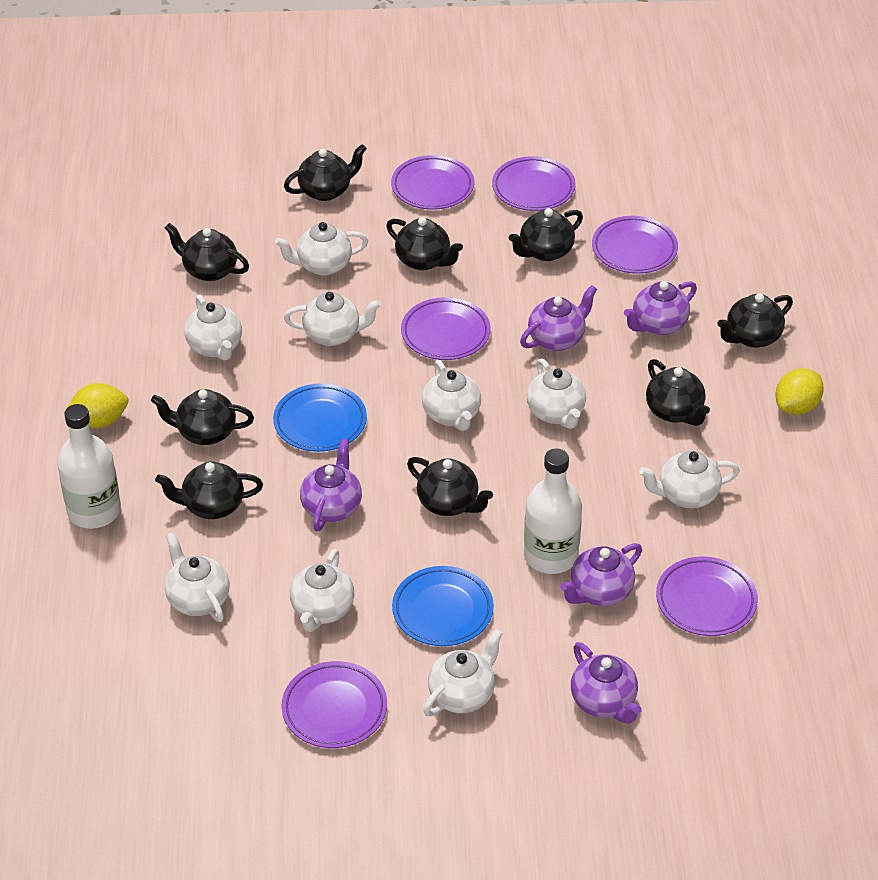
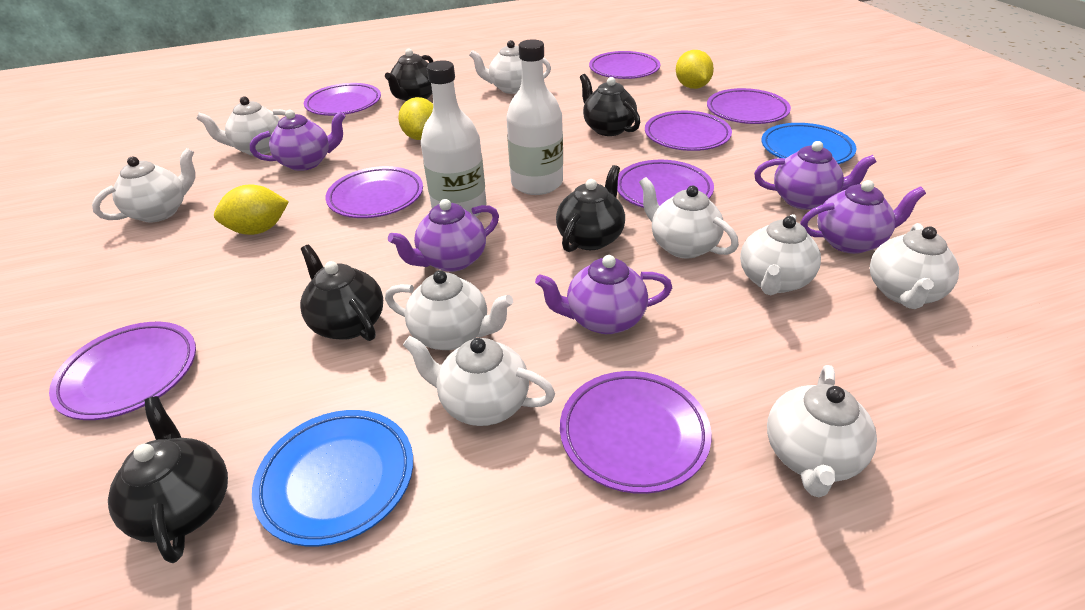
black teapot: [151,389,254,445] [155,462,263,519] [165,223,249,281] [284,144,367,201] [386,217,463,270] [407,457,493,516] [509,208,583,261] [646,359,710,426] [717,293,793,348] = 9 -> [108,396,228,563] [300,244,383,341] [385,49,433,101] [556,165,625,252] [580,74,640,136] = 5
purple plate: [281,661,387,748] [391,155,474,210] [401,297,491,360] [492,156,576,211] [592,216,678,274] [656,556,758,636] = 6 -> [49,322,196,420] [304,83,381,116] [325,166,423,218] [560,371,711,494] [589,51,660,79] [617,160,714,208] [645,111,732,151] [707,88,791,124] = 8
yellow lemon: [64,383,129,428] [776,368,824,415] = 2 -> [214,185,289,235] [398,97,433,140] [676,50,714,89] = 3

